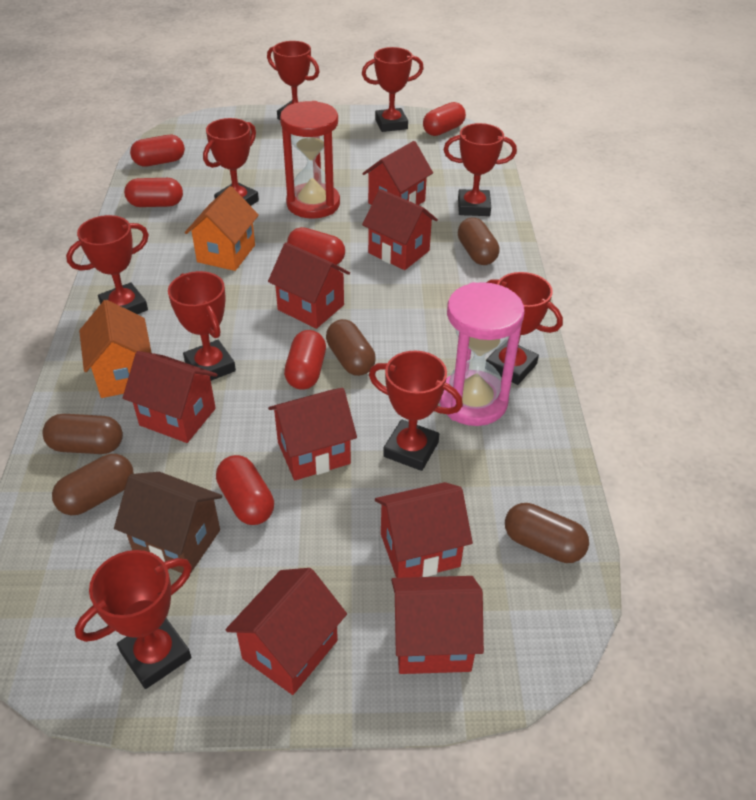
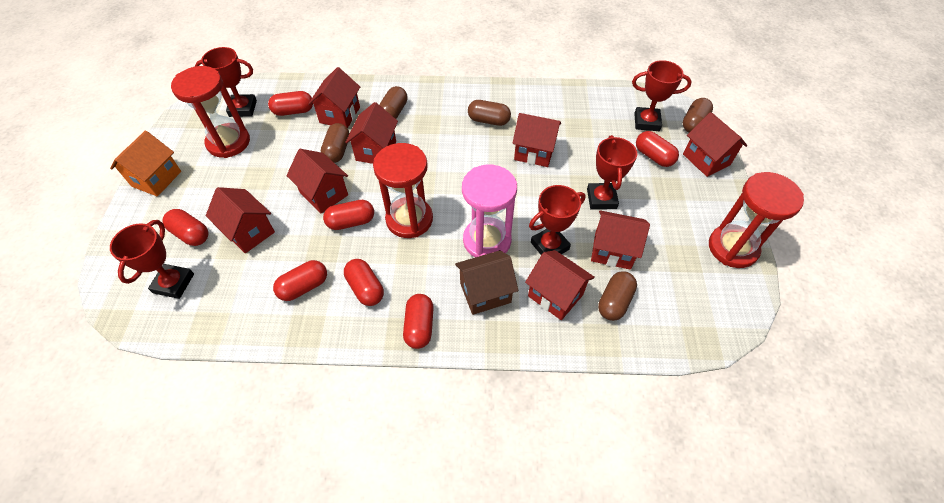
orange house: [79,300,152,398] [185,186,259,271] = 2 -> [110,130,181,196] = 1
red capsule: [124,178,183,207] [130,135,185,167] [216,455,274,525] [284,330,326,389] [287,227,345,265] [423,102,466,136] = 6 -> [162,209,208,246] [268,91,313,116] [273,260,327,301] [323,200,374,230] [344,259,384,306] [403,294,434,349] [636,131,679,167] = 7
red hourglass: [280,101,340,218] = 1 -> [171,66,250,158] [373,143,433,238] [709,172,804,268] = 3
red trophy: [66,215,149,314] [75,550,192,689] [168,271,236,381] [203,118,259,206] [267,41,319,120] [362,47,424,132] [369,351,463,471] [444,123,517,216] [486,272,563,385] = 9 -> [110,220,194,299] [195,47,257,117] [529,185,586,255] [587,135,637,209] [632,60,692,131] = 5

